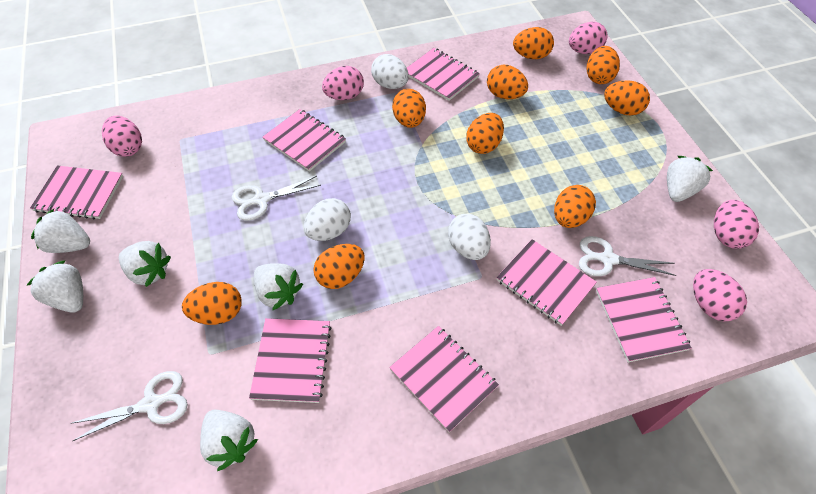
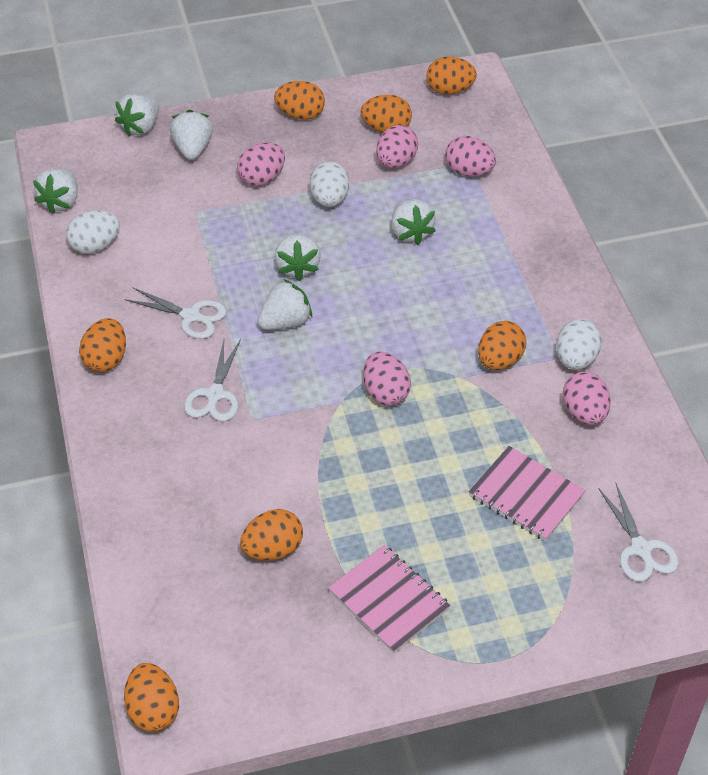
orange egg: [182,282,242,325] [313,244,365,289] [392,89,426,128] [466,113,504,154] [487,65,528,99] [513,27,554,59] [554,185,596,228] [586,46,620,84] [604,80,650,116] = 9 -> [79,318,126,372] [124,663,179,732] [240,509,303,561] [274,81,325,120] [361,95,412,133] [426,56,477,95] [478,321,526,370] = 7
pink notebook: [30,166,123,219] [249,318,332,403] [262,109,346,172] [389,326,499,433] [407,48,480,101] [496,239,597,326] [596,277,691,362] = 7 -> [328,545,451,654] [469,446,586,541] = 2

